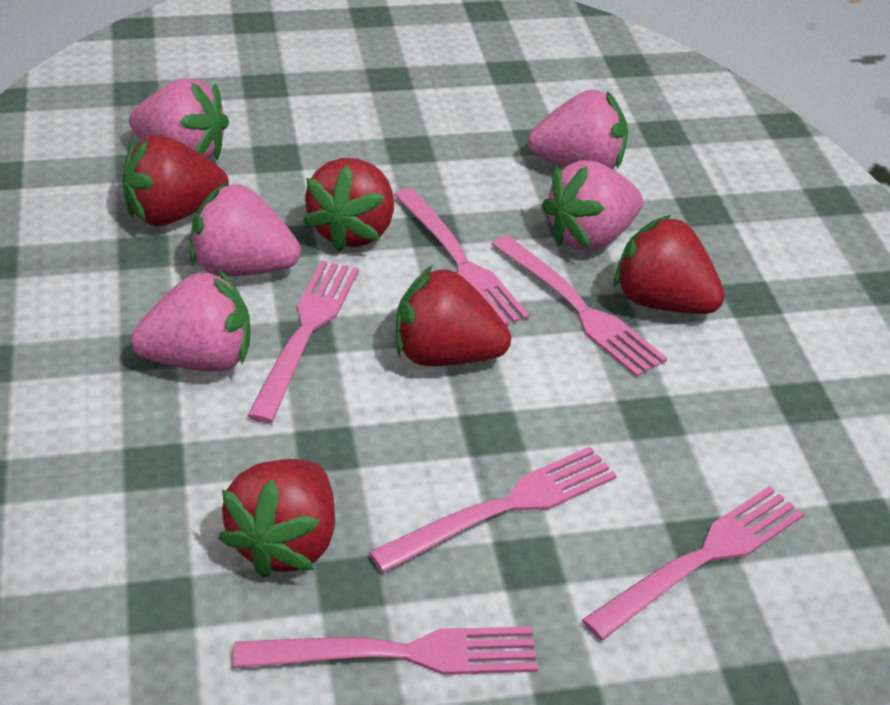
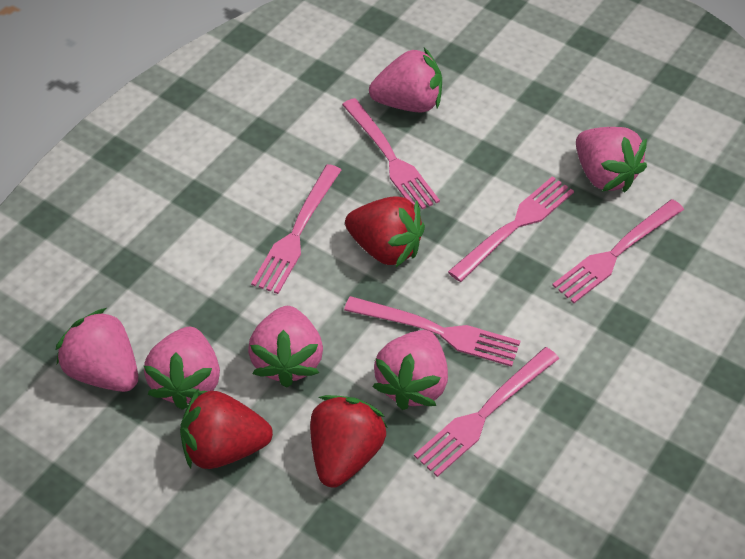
pink strawberry: [129,78,229,160] [131,269,250,372] [190,182,301,276] [528,90,628,169] [542,160,643,251] = 5 -> [56,308,138,392] [144,327,220,410] [248,306,323,387] [369,48,442,112] [373,330,448,410] [576,127,647,192] = 6
red strawberry: [122,135,229,226] [219,459,335,578] [303,158,394,252] [396,266,511,366] [614,215,725,314] = 5 -> [180,388,273,469] [310,395,387,488] [345,196,425,267] = 3

